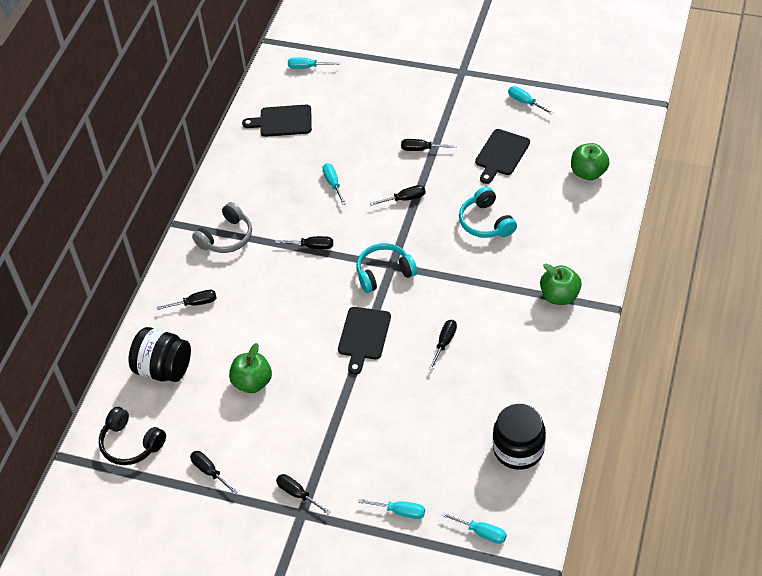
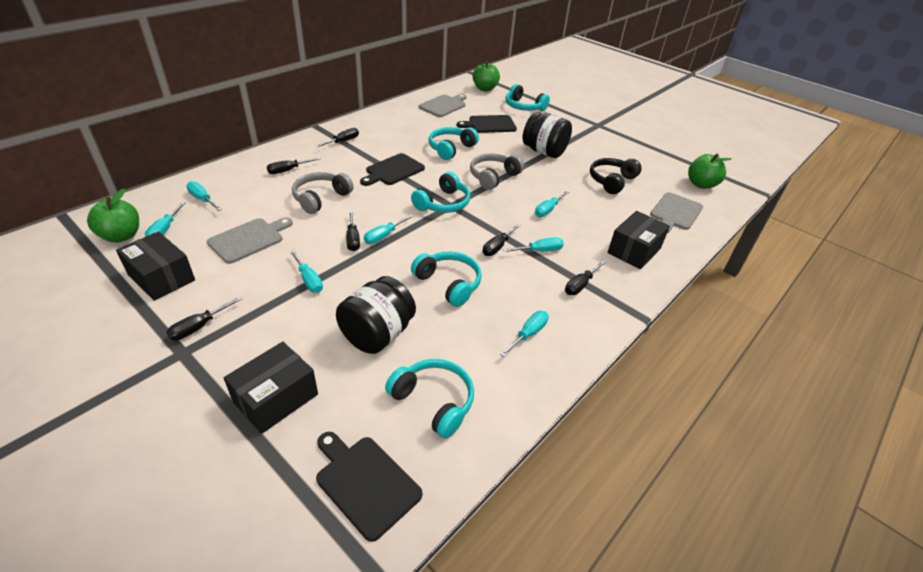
black box: none = 0 -> [116,232,195,301] [224,342,318,434] [608,211,670,269] = 3
black screwdriver: [157,290,217,310] [190,451,238,495] [275,236,333,249] [276,474,331,515] [370,185,426,206] [401,139,456,151] [429,320,457,370] = 7 -> [166,296,242,341] [267,157,321,174] [316,128,359,147] [346,211,360,251] [482,224,521,256] [565,260,606,295] = 6
grey cutting board: none = 0 -> [207,217,293,264] [419,94,467,117] [650,192,703,233] = 3
grey headphones: [192,202,252,253] = 1 -> [292,172,354,214] [470,154,524,190] = 2
turquoise headphones: [357,243,417,293] [459,187,517,238] = 2 -> [385,359,474,439] [411,172,470,213] [411,252,482,307] [428,127,479,160] [506,84,550,111] = 5
turquoise screwdriver: [288,57,340,69] [322,163,346,205] [358,499,425,519] [441,512,507,544] [508,86,554,115] = 5 -> [145,202,186,237] [186,181,222,211] [289,250,323,293] [364,215,414,244] [500,311,549,357] [503,237,564,252] [535,191,569,217] = 7

